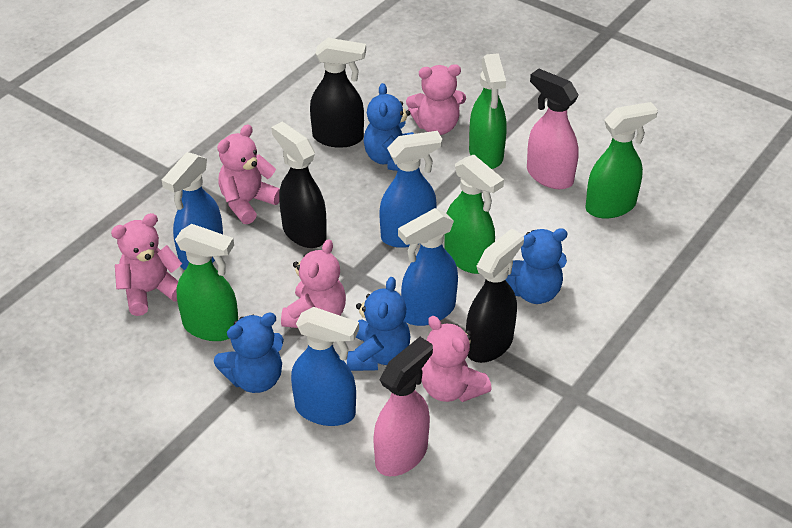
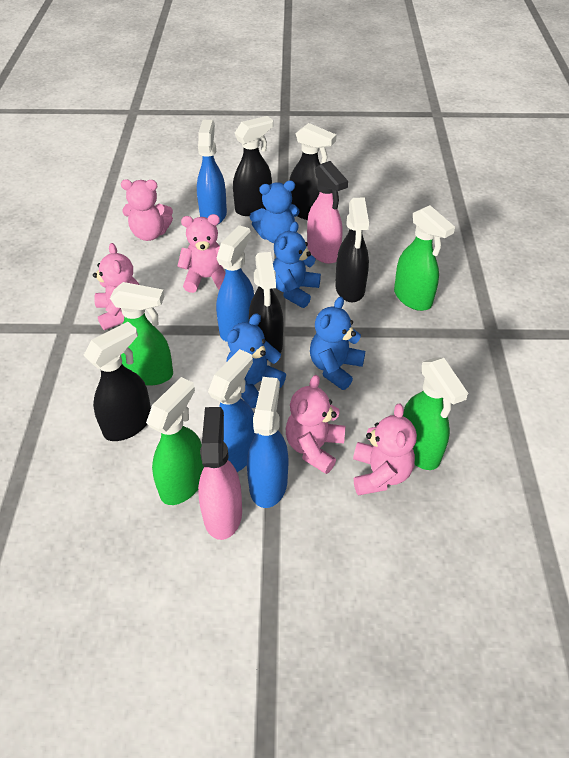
black spray bottle: [271,122,327,248] [310,38,366,148] [466,229,524,363] = 3 -> [84,322,151,441] [233,116,273,216] [249,252,284,353] [289,123,336,220] [335,197,369,302] = 5

